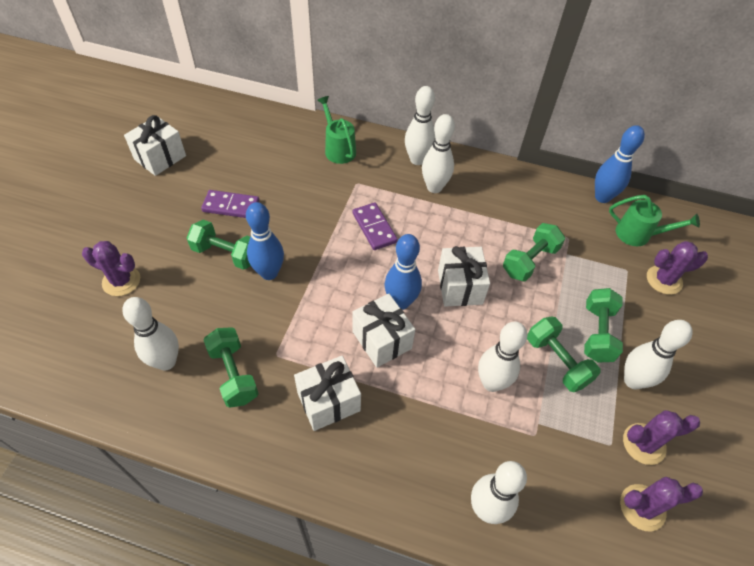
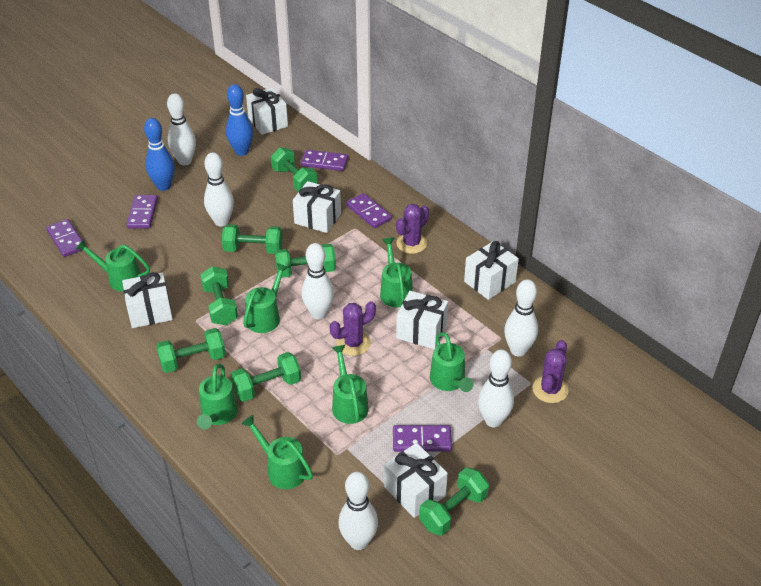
blue bowling pin: [246,202,284,280] [385,234,422,310] [595,125,645,203] = 3 -> [144,118,175,191] [226,84,253,156] = 2
green dumbbell: [187,220,251,270] [203,327,259,408] [503,223,565,281] [527,316,600,392] [584,288,623,362] = 5 -> [156,328,226,373] [200,266,238,325] [222,224,283,254] [231,352,301,402] [271,148,317,192] [275,244,336,278] [419,467,489,536] = 7
green watering can: [317,96,356,164] [609,195,700,246] = 2 -> [76,239,150,292] [197,364,238,429] [241,415,313,489] [243,263,289,333] [331,345,369,424] [380,237,413,307] [430,332,473,392] = 7
purple cactus: [82,241,140,296] [620,477,703,532] [623,410,700,465] [647,241,708,295] = 4 -> [330,301,376,356] [396,204,429,254] [532,340,569,403] = 3
purple domino: [201,190,259,218] [352,202,398,250] = 2 -> [46,219,86,257] [126,195,158,229] [301,150,348,171] [346,193,392,229] [393,425,452,452] = 5
white gift: [124,115,186,176] [294,356,361,431] [352,294,415,368] [438,246,490,307] = 4 -> [122,272,173,328] [246,87,288,135] [293,181,341,233] [384,443,448,518] [396,291,448,349] [464,241,519,300] = 6

